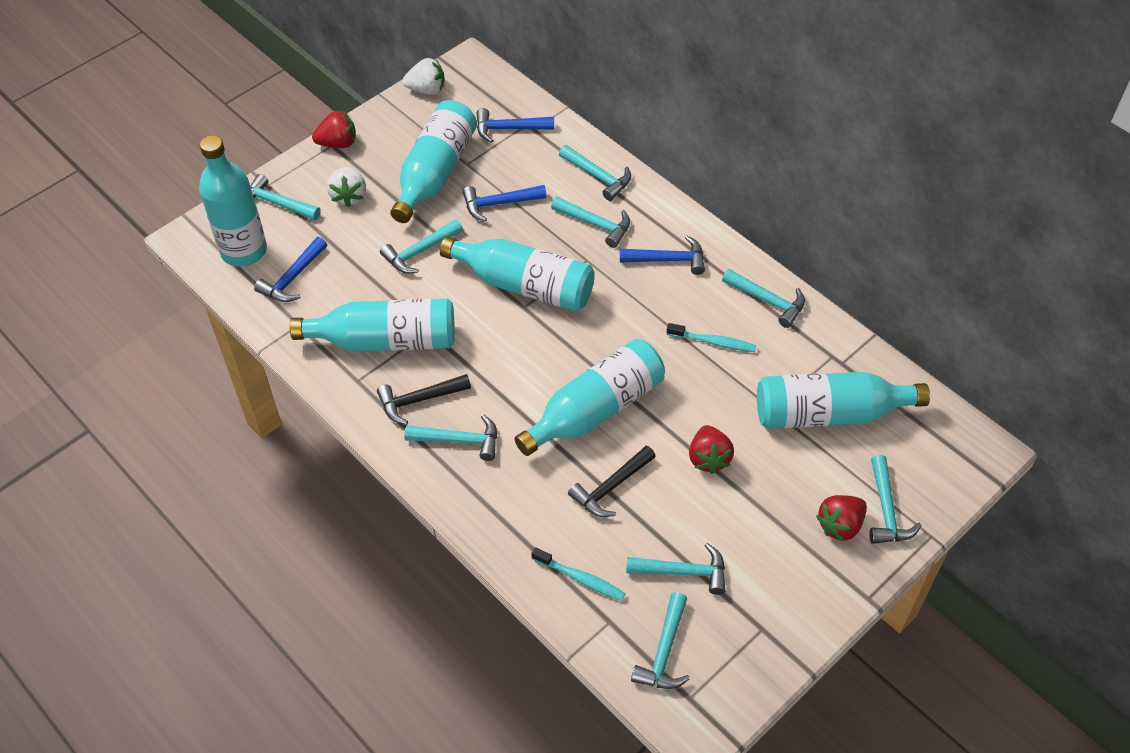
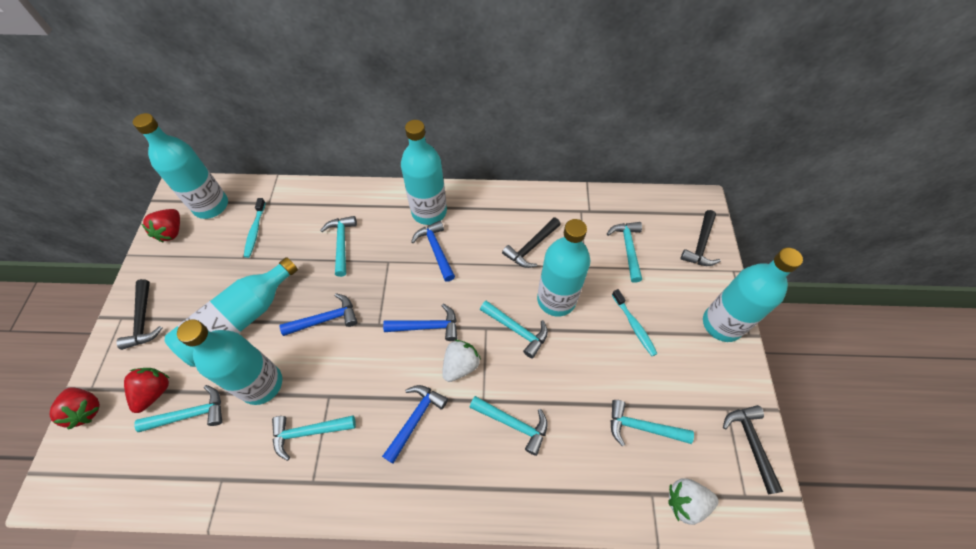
black hammer: [377,374,471,425] [568,446,656,517] = 2 -> [116,279,162,350] [502,217,561,268] [681,210,720,266] [723,405,783,495] = 4
turquoise hammer: [250,174,321,220] [380,219,463,274] [404,414,497,461] [551,197,630,248] [559,145,631,201] [626,543,725,595] [631,592,690,689] [722,269,805,328] [869,455,922,544] = 9 -> [134,385,222,432] [272,415,356,461] [320,216,357,277] [469,396,547,456] [480,301,548,358] [607,222,642,283] [610,400,694,447] = 7

